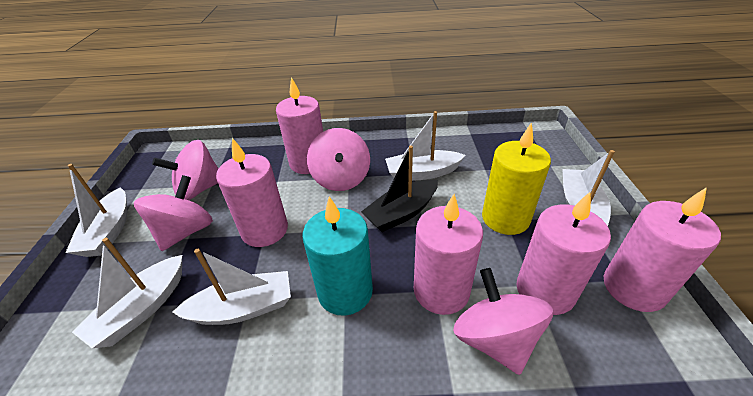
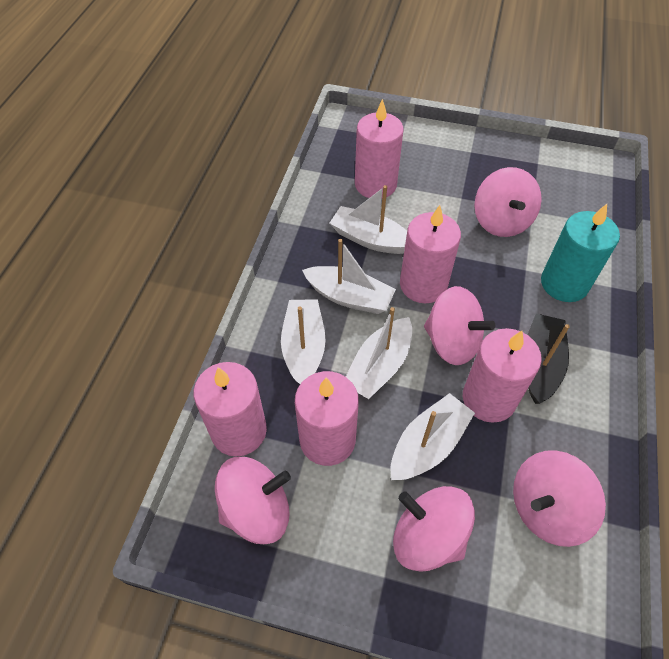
pink spinning top: [134,175,213,251] [152,140,219,200] [307,128,370,191] [453,268,553,375] = 4 -> [215,457,291,544] [393,486,475,572] [424,286,495,365] [474,167,542,237] [513,450,606,547] = 5
yellow candle: [482,122,551,235] = 1 -> none = 0

